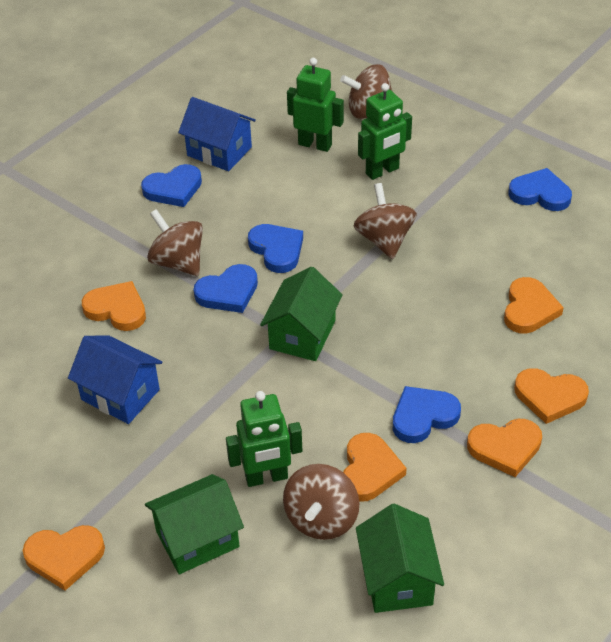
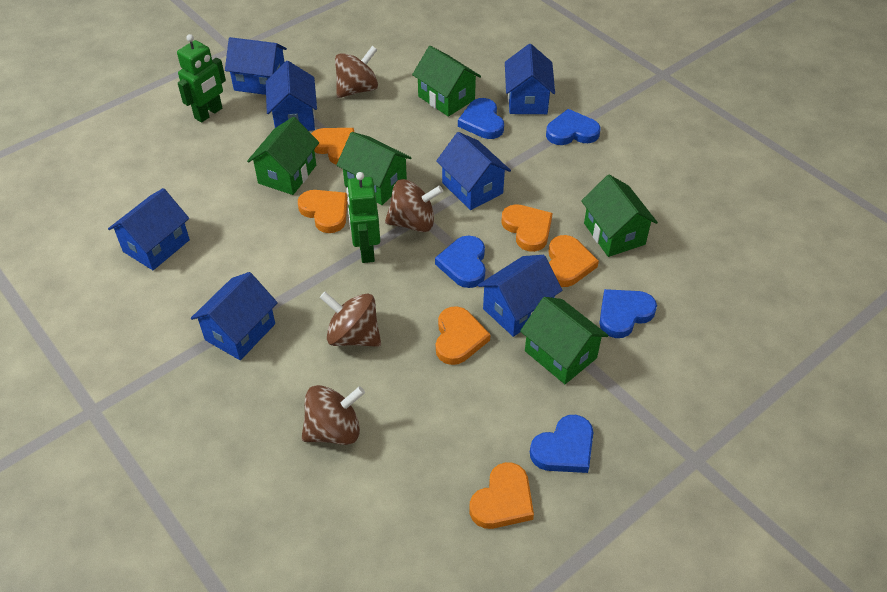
blue house: [68,336,163,424] [178,97,256,171] = 2 -> [108,188,190,270] [191,272,278,360] [225,37,287,95] [266,61,317,131] [436,132,511,210] [478,255,562,337] [505,44,555,114] = 7
green house: [145,474,244,574] [260,267,343,361] [356,504,444,613] = 3 -> [247,117,319,195] [337,132,411,205] [412,46,481,117] [520,297,608,384] [581,175,658,257] = 5
green robot: [226,391,302,487] [287,58,344,152] [358,83,412,180] = 3 -> [177,34,226,123] [346,172,380,263] = 2

